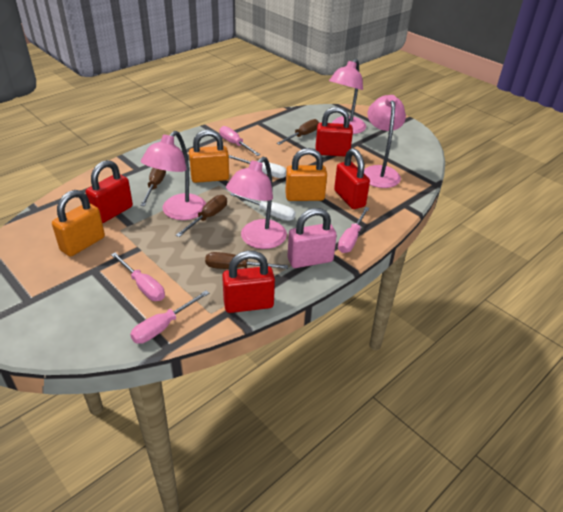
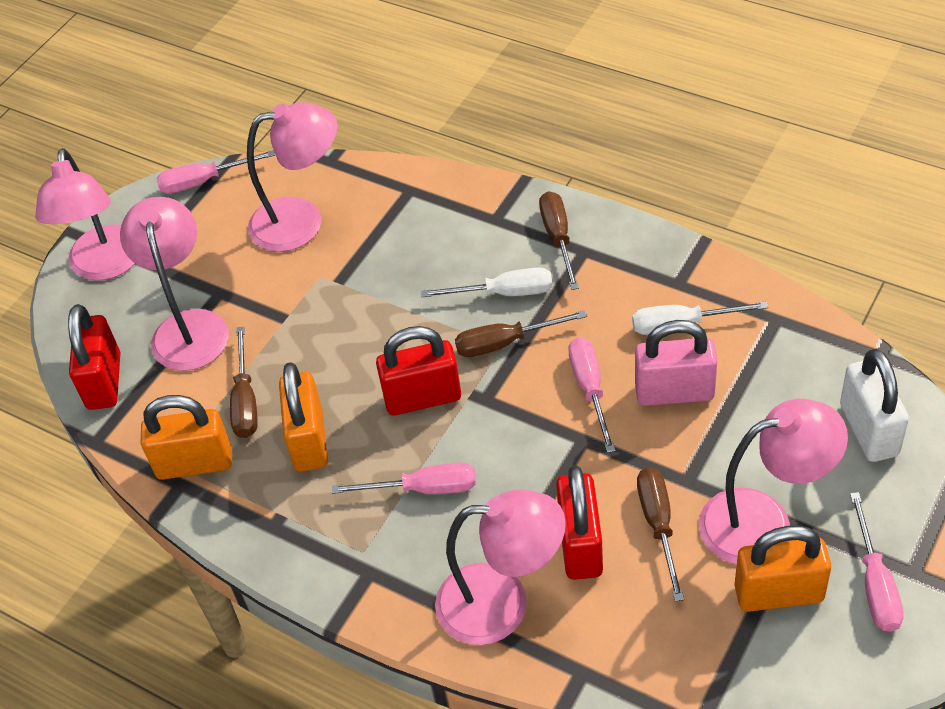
pink lamp: [141,131,206,220] [226,157,287,249] [329,59,366,134] [364,95,406,188] = 4 -> [35,148,135,281] [120,197,229,371] [247,102,338,252] [435,489,566,645] [699,399,848,565] = 5
red padlock: [86,160,133,223] [222,251,275,313] [315,107,353,157] [334,148,370,209] = 4 -> [68,304,120,410] [376,326,461,415] [556,466,603,580] = 3
white padlock: none = 0 -> [840,349,909,462] = 1

